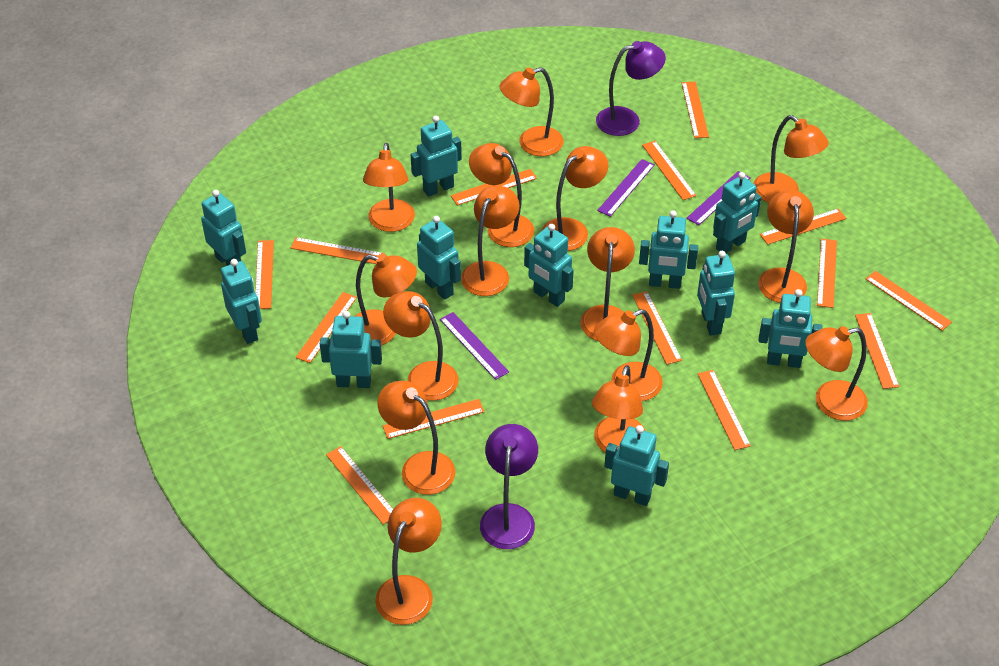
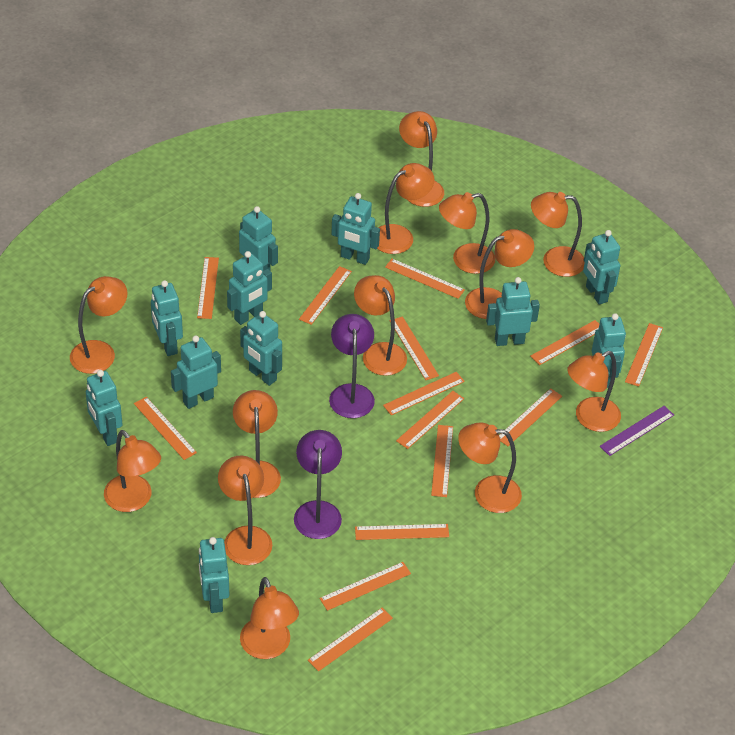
orange lamp: [355,254,417,345] [363,143,415,232] [375,498,442,625] [377,381,455,495] [383,291,458,401] [461,185,519,296] [469,143,534,247] [500,67,564,156] [542,146,608,251] [580,227,635,341] [592,365,646,453] [594,309,663,401] [753,115,829,203] [758,190,814,303] [805,326,868,421] = 15 -> [70,276,127,374] [104,430,161,512] [218,456,272,565] [233,390,281,498] [240,577,299,659] [354,275,407,376] [377,163,434,254] [399,111,444,207] [439,192,496,274] [458,422,522,513] [465,229,534,319] [531,192,585,277] [567,351,621,432] = 13
purple ruler: [440,312,509,380] [597,159,655,217] [686,171,751,225] = 3 -> [600,406,674,456] = 1

